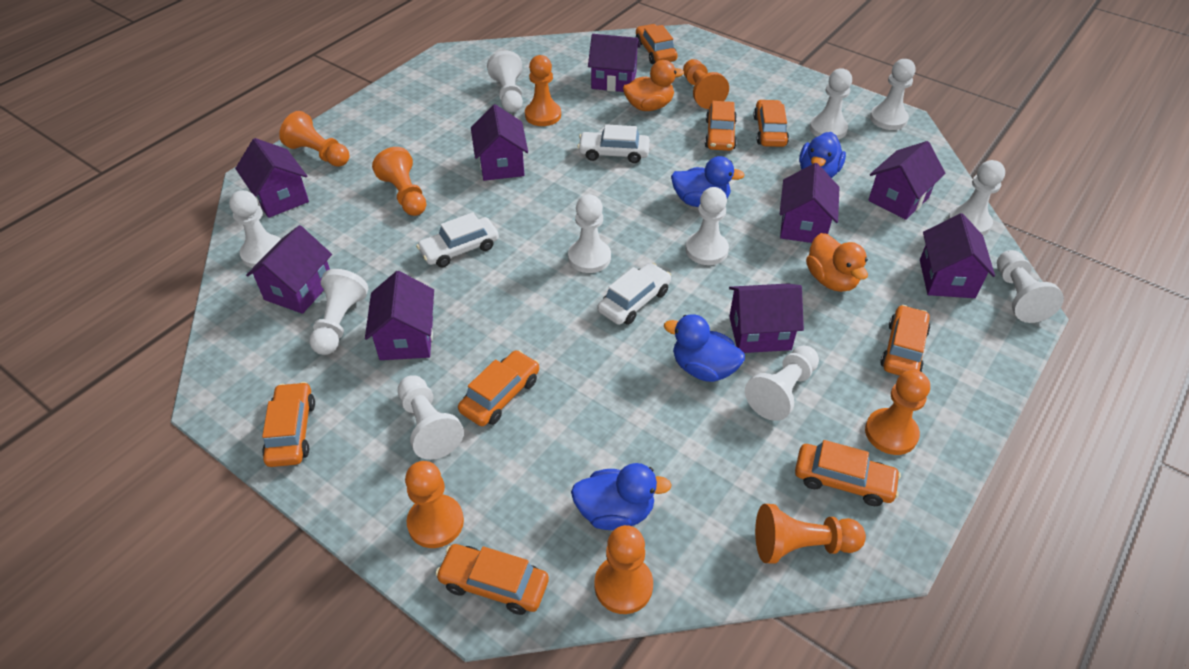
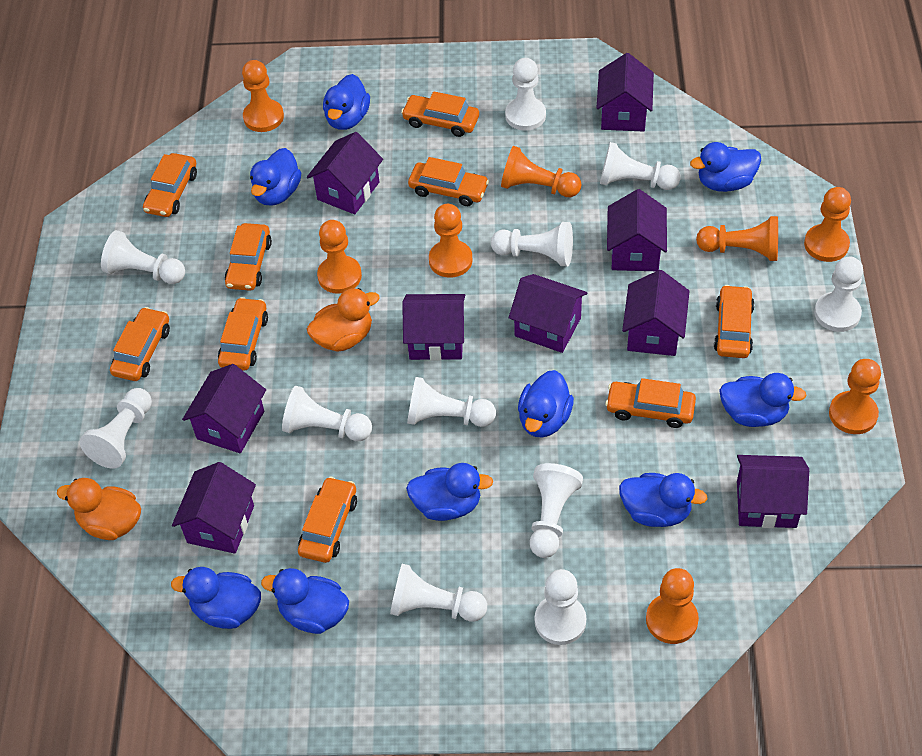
blue duck: [571,463,672,530] [664,314,745,382] [671,156,745,207] [799,132,846,178] = 4 -> [171,567,261,629] [250,148,301,206] [261,568,349,634] [323,74,370,130] [406,463,493,521] [518,370,574,438] [619,473,708,527] [690,142,761,192] [719,373,806,427] = 9
orange car: [262,382,315,467] [435,544,549,615] [458,350,539,426] [636,24,678,64] [705,101,737,151] [753,100,789,147] [795,440,901,506] [880,305,930,376] = 8 -> [110,307,170,381] [143,153,197,217] [218,297,268,371] [225,223,272,291] [298,477,357,563] [401,91,479,137] [408,157,489,206] [605,378,696,428] [714,285,754,358] = 9
white car: [416,212,499,267] [578,124,650,163] [598,263,671,325] = 3 -> none = 0

